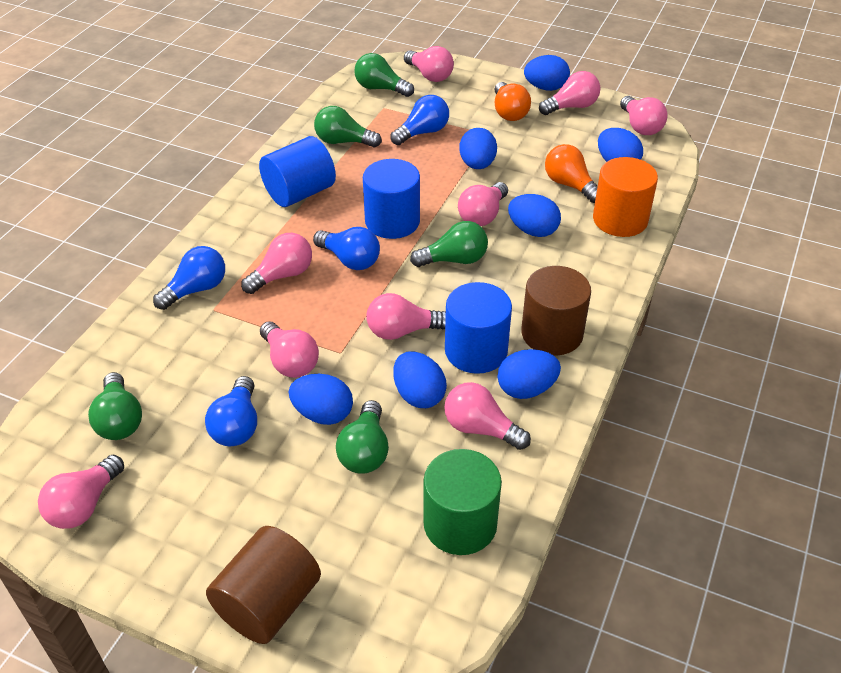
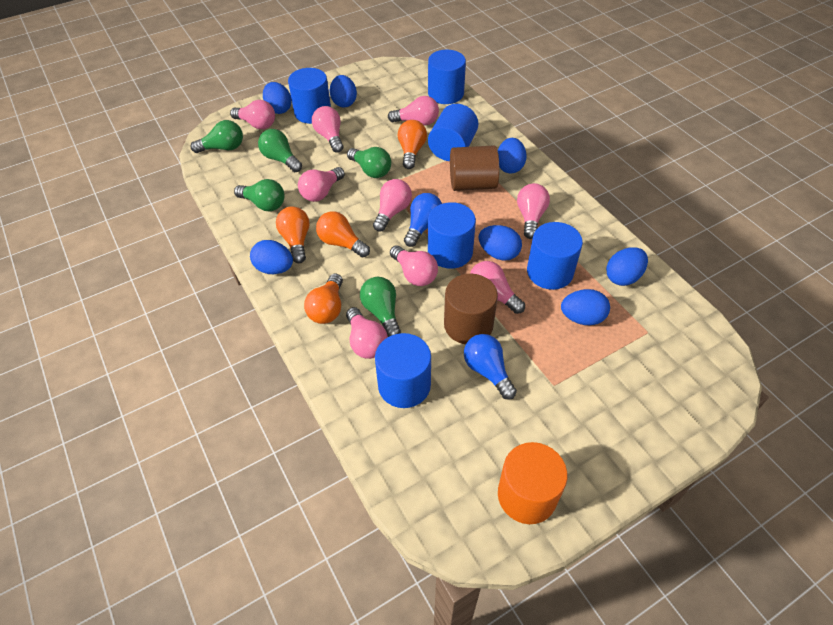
blue cylinder: [259,136,336,207] [363,159,420,239] [445,282,512,374] = 3 -> [288,68,331,124] [375,333,431,408] [428,50,466,104] [428,104,478,161] [428,202,476,269] [527,222,583,290] = 6
blue light bulb: [153,246,225,310] [205,376,257,446] [313,227,380,270] [391,95,449,145] = 4 -> [404,193,442,247] [464,334,517,400] = 2
green cylinder: [423,449,502,555] = 1 -> none = 0
orange light bulb: [494,82,531,121] [545,144,598,203] = 2 -> [276,206,309,263] [304,274,343,324] [316,211,370,258] [398,120,427,169] = 4

